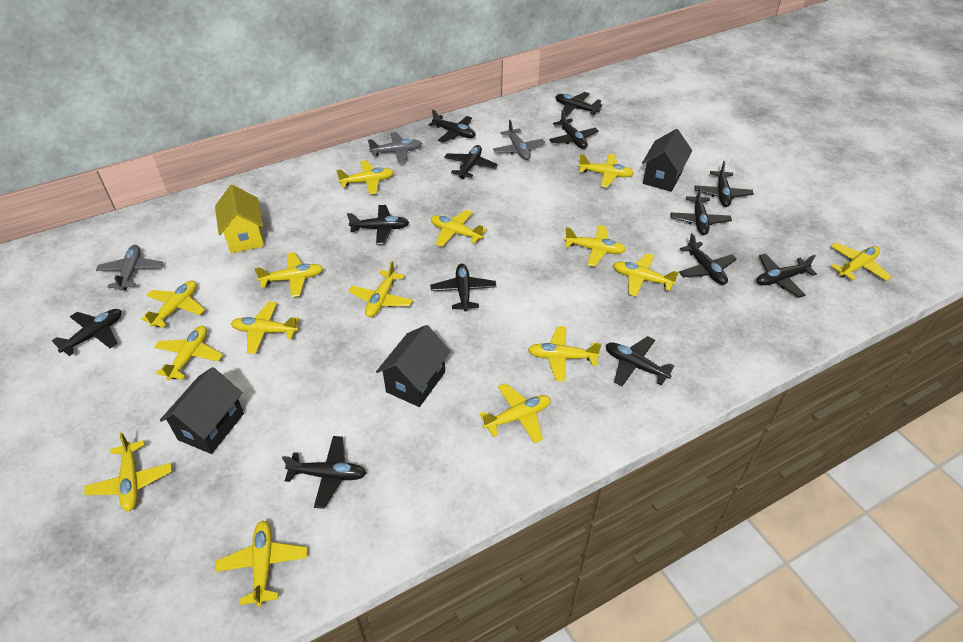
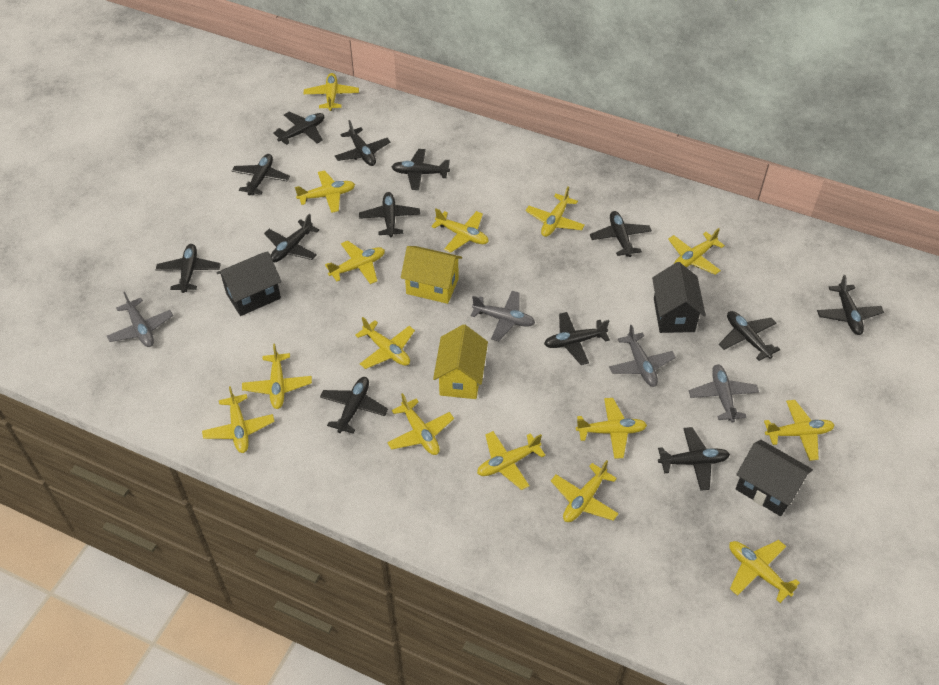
grey plane: [96,245,163,291] [368,132,422,164] [493,120,545,160] = 3 -> [107,292,173,347] [471,291,535,341] [609,325,676,387] [689,364,759,423] = 4
yellow house: [215,185,264,253] = 1 -> [401,246,462,304] [433,324,488,399] = 2

